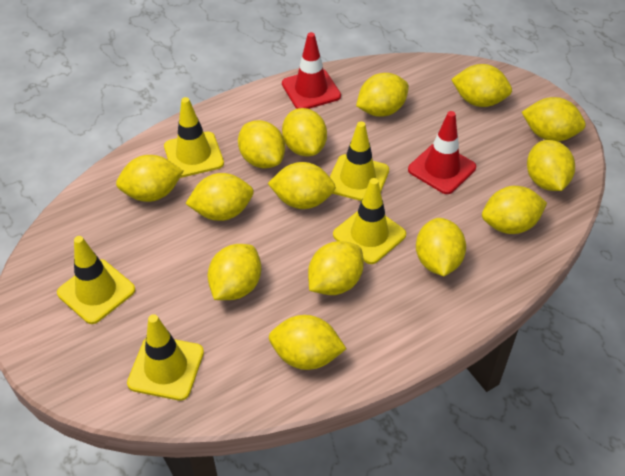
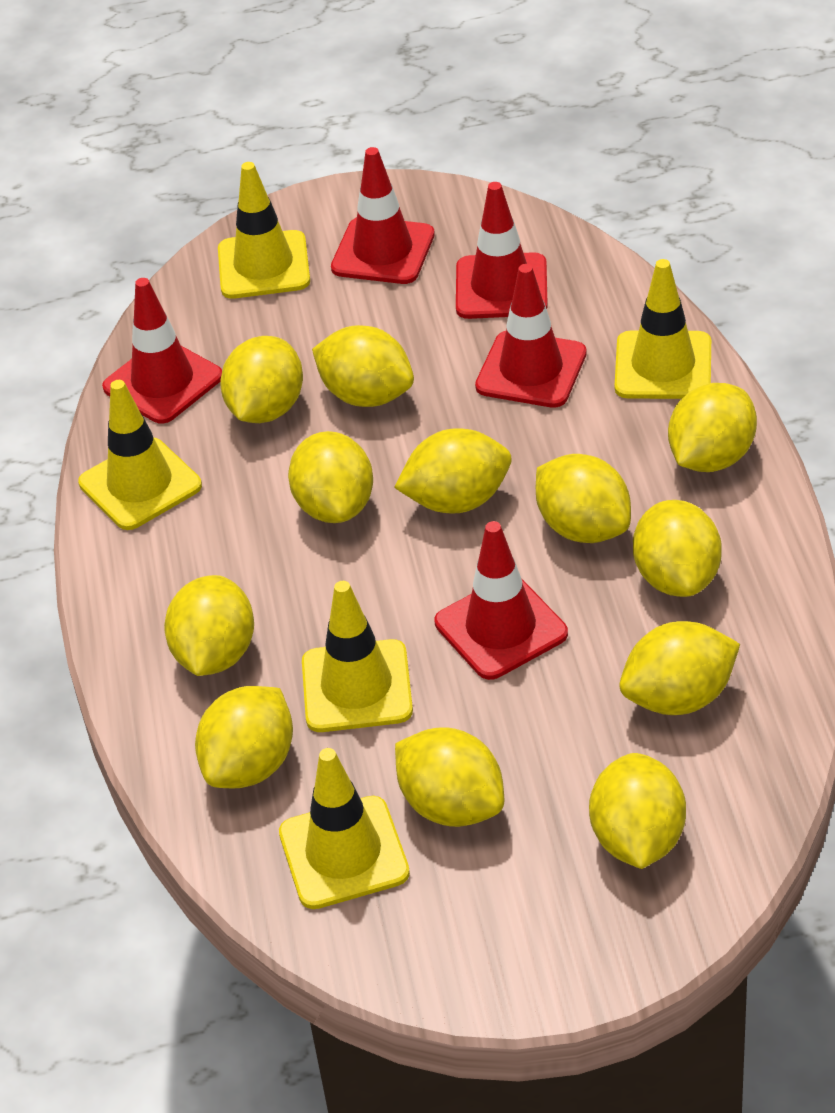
red traffic cone: [282,32,341,109] [408,111,476,194] = 2 -> [102,278,222,424] [331,147,435,284] [435,521,568,680] [456,182,548,319] [475,264,587,408] = 5
yellow lemon: [116,155,183,202] [185,173,254,221] [207,244,261,300] [238,120,285,168] [268,162,336,209] [269,315,346,370] [282,108,327,157] [308,241,364,295] [356,73,409,117] [416,218,466,276] [451,64,512,107] [482,186,547,234] [522,97,586,141] [527,140,575,191] = 14 -> [164,575,254,676] [195,686,293,788] [220,336,303,423] [288,431,373,523] [312,325,414,407] [394,428,512,514] [395,727,504,827] [536,454,631,543] [589,753,686,869] [619,621,740,715] [633,500,722,597] [668,383,757,472] = 12

